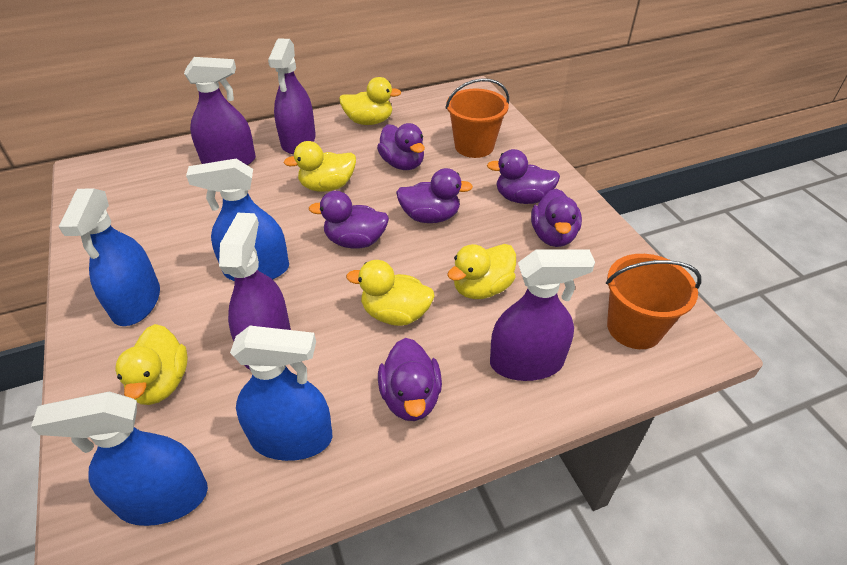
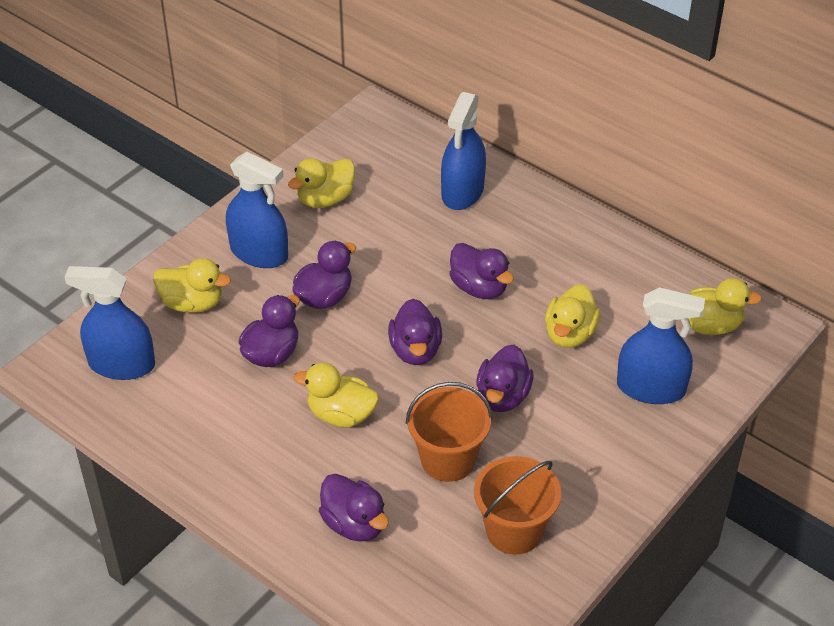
purple spray bottle: [184,57,256,165] [219,213,291,370] [268,38,316,154] [490,249,595,381] = 4 -> none = 0

